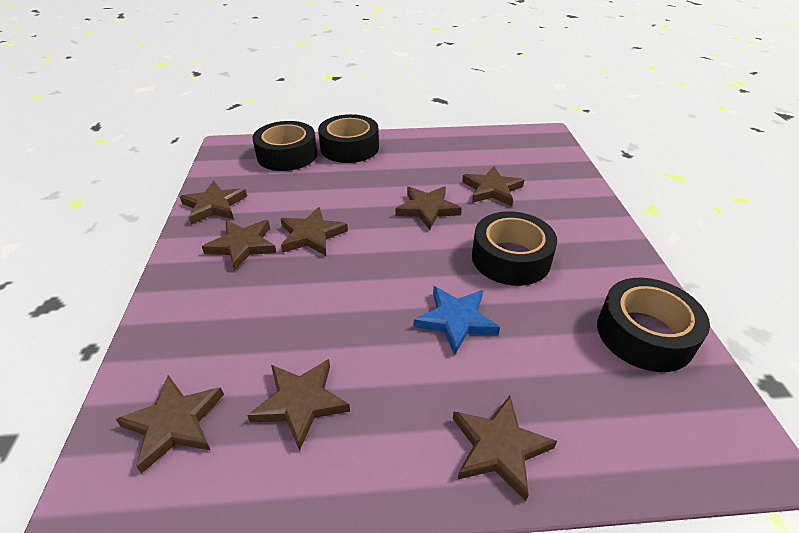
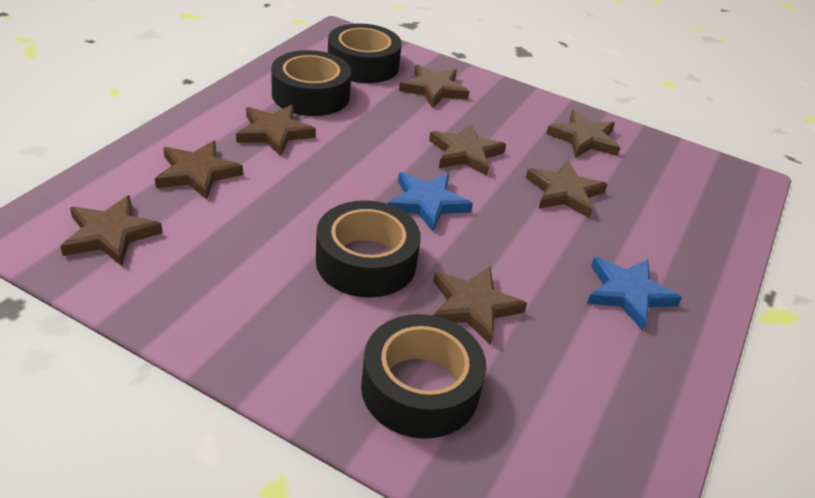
blue star: [414,286,500,355] = 1 -> [388,172,473,232] [587,257,682,330] = 2

